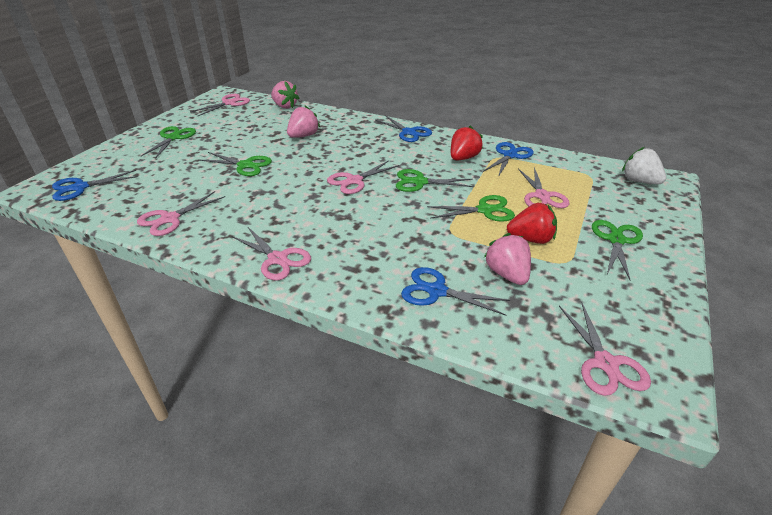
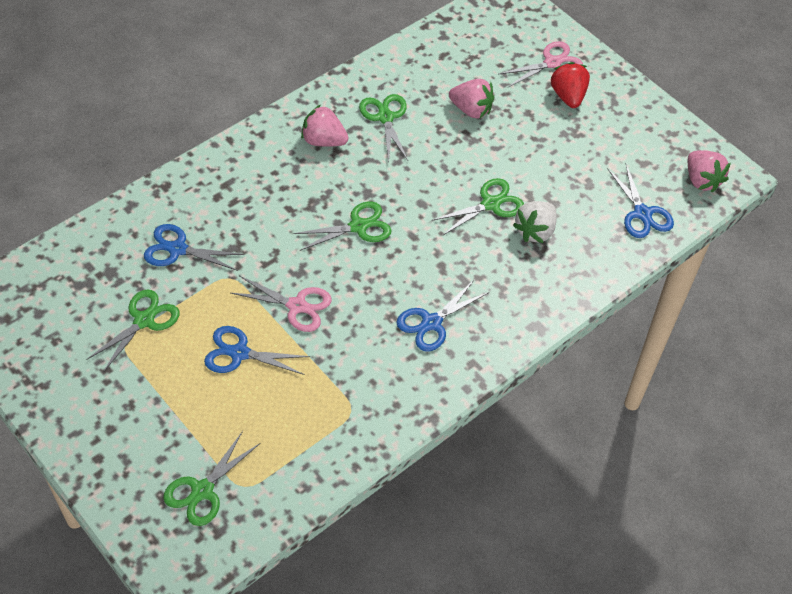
pink scissors: [137,191,225,236] [190,94,250,117] [231,227,311,280] [327,160,399,194] [518,167,569,208] [559,303,651,396] = 6 -> [231,276,332,332] [498,41,583,87] = 2
red strawberry: [451,126,483,160] [507,203,557,244] = 2 -> [551,62,590,108] = 1

